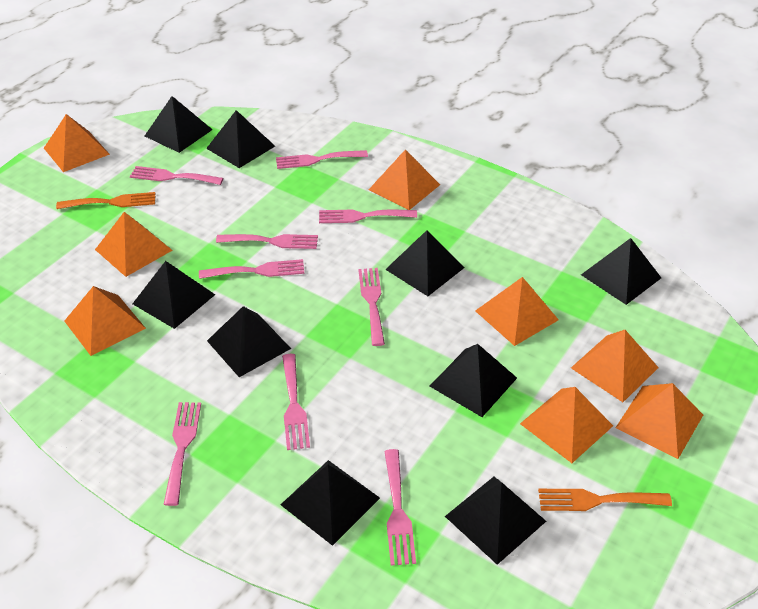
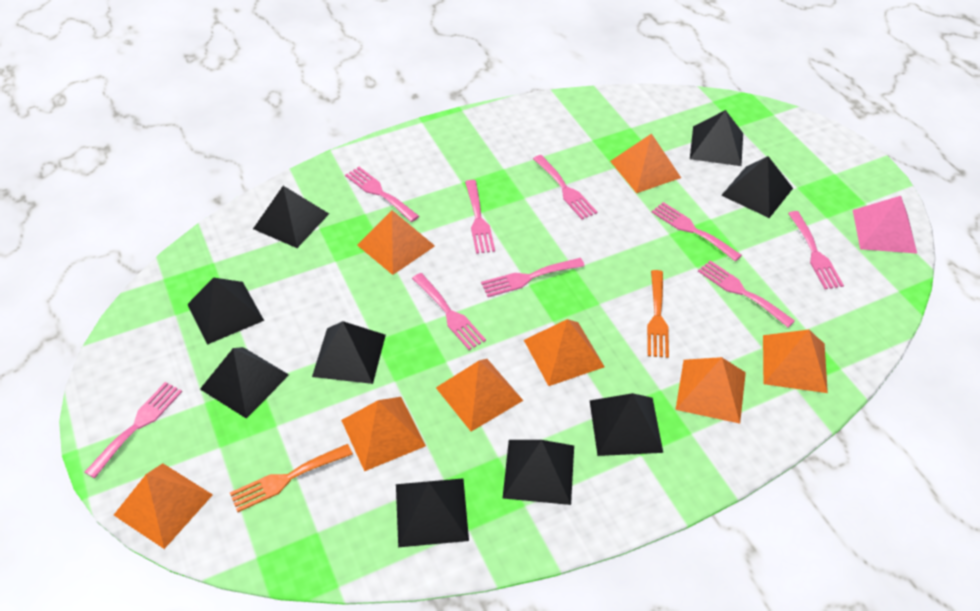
pink pyramid: none = 0 -> [853,196,917,254] = 1

